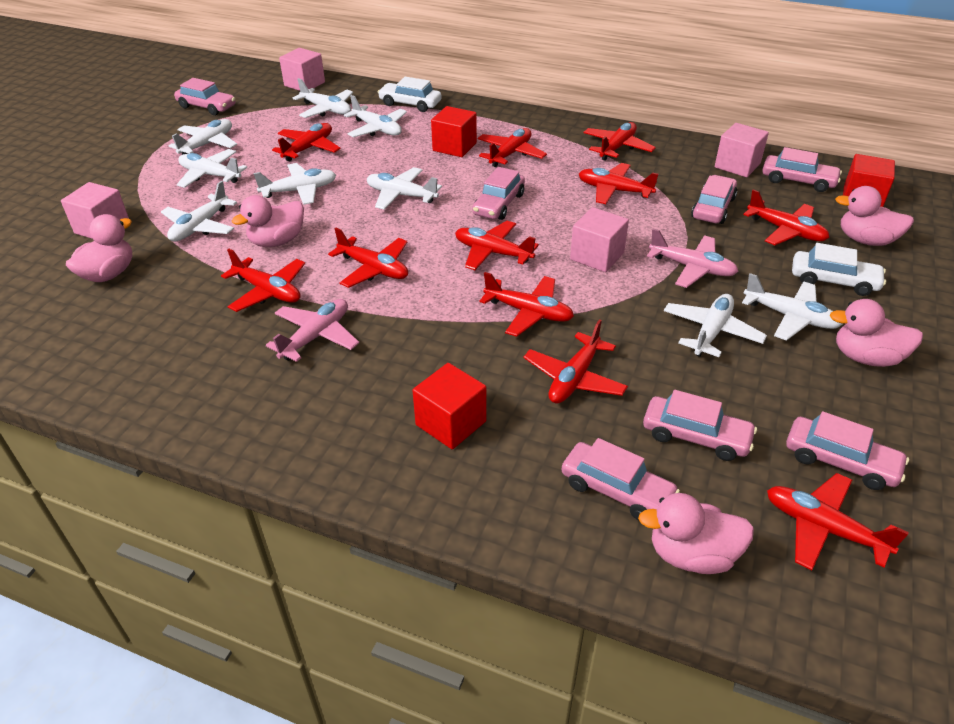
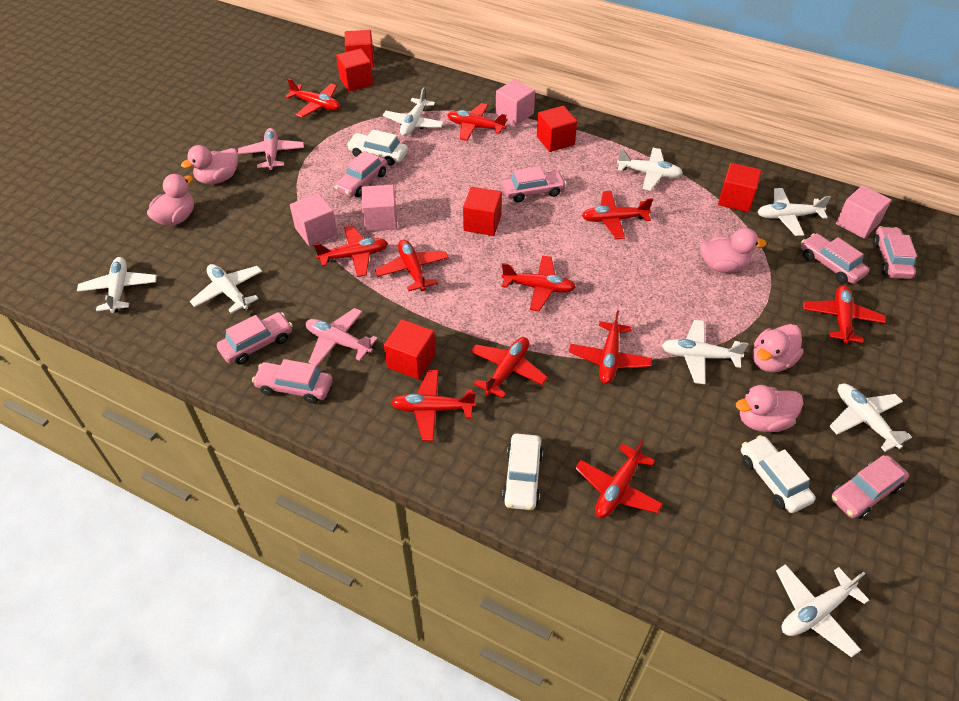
red cube: [412,363,486,449] [431,106,477,157] [843,154,895,207] = 3 -> [336,49,373,91] [345,30,374,67] [384,319,436,379] [463,187,502,236] [537,106,577,152] [718,163,761,212] = 6
white car: [378,77,442,112] [792,243,886,296] = 2 -> [347,130,408,166] [502,434,543,510] [741,435,815,513] = 3
white plane: [161,181,237,241] [169,119,237,155] [177,149,247,188] [253,163,336,205] [293,78,353,118] [344,95,407,137] [367,167,442,209] [664,294,767,357] [742,273,843,341] = 9 -> [77,257,157,313] [190,264,262,314] [383,87,444,136] [617,148,683,191] [662,320,748,384] [757,188,831,236] [776,564,869,658] [829,384,912,452] = 8

